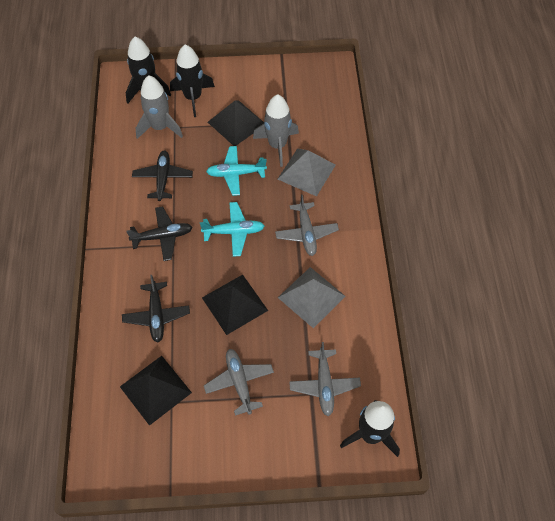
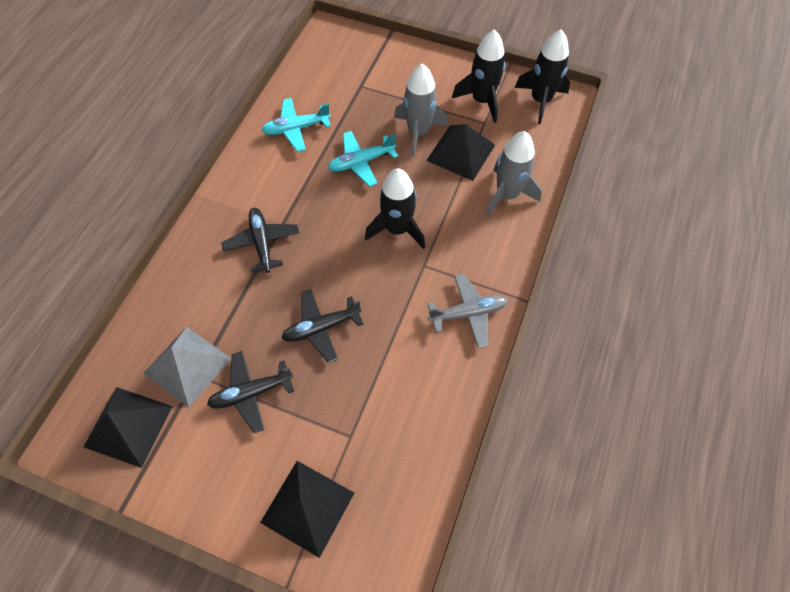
grey plane: [204,349,274,415] [275,194,339,256] [289,342,361,416] = 3 -> [427,273,508,348] = 1
grey pyramid: [278,148,336,197] [278,267,346,328] = 2 -> [144,326,232,408] = 1

